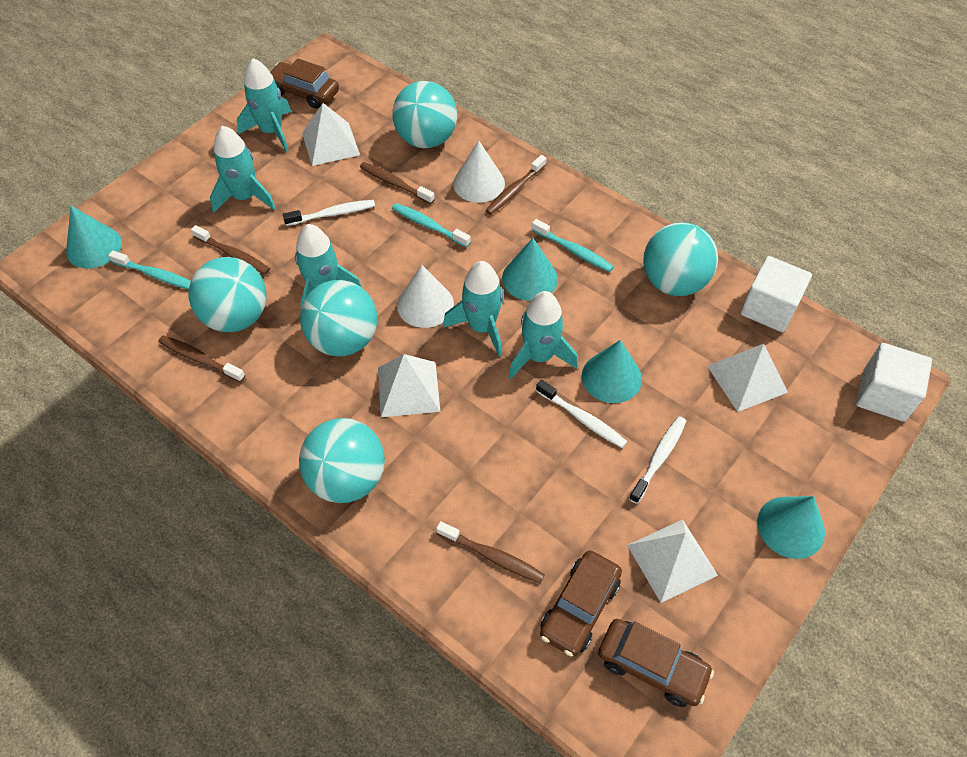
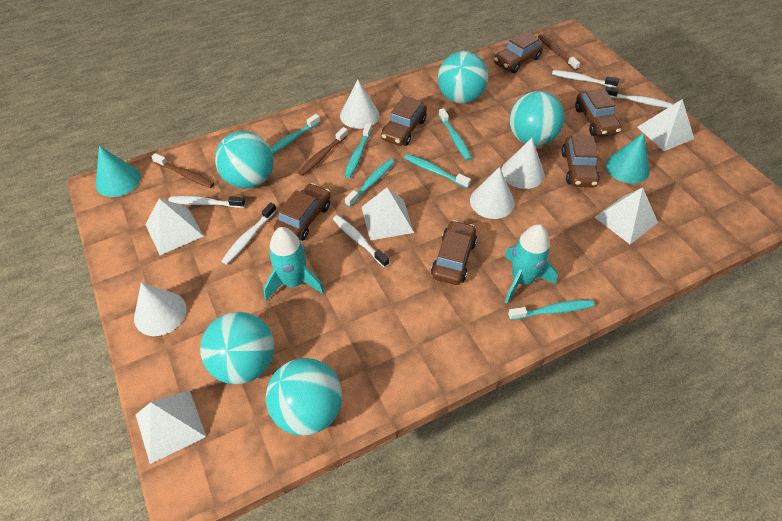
brown car: [270,58,339,109] [540,550,622,656] [598,619,714,707] = 3 -> [273,183,331,241] [381,96,427,146] [431,220,477,285] [494,31,544,73] [561,135,600,187] [575,88,622,137] = 6
brown toothbrush: [158,335,245,382] [191,225,270,274] [360,162,435,204] [436,521,545,583] [485,155,547,215] = 5 -> [151,153,214,188] [298,127,348,176] [538,34,580,71] = 3
turquoise cone: [66,206,122,268] [502,238,558,301] [582,340,642,403] [757,496,825,559] = 4 -> [96,146,141,197] [606,133,650,184] = 2
turquoise rocket: [210,126,276,213] [237,58,291,152] [295,224,362,308] [443,261,504,357] [509,291,578,379] = 5 -> [263,227,324,300] [505,224,558,303] = 2
turquoise toothbrush: [108,250,191,289] [392,203,471,248] [532,219,614,272] = 3 -> [270,114,320,154] [344,123,372,178] [345,159,395,207] [405,154,471,188] [439,108,472,160] [508,299,594,320] = 6
white cone: [397,265,454,328] [453,141,505,203] = 2 -> [134,282,187,336] [340,80,380,129] [470,167,515,219] [501,138,545,189] = 4
white cube: [741,256,812,332] [856,343,932,422] = 2 -> none = 0
white pyramid: [302,103,360,166] [378,354,440,417] [627,520,718,603] [707,344,788,412] = 4 -> [136,390,206,464] [146,198,204,255] [362,187,414,240] [595,187,658,244] [637,99,694,151] = 5
white toothbrush: [283,200,375,226] [536,380,627,448] [629,416,686,504] = 3 -> [168,196,245,208] [222,202,276,264] [333,215,389,268] [552,70,619,88] [605,87,673,108] = 5

